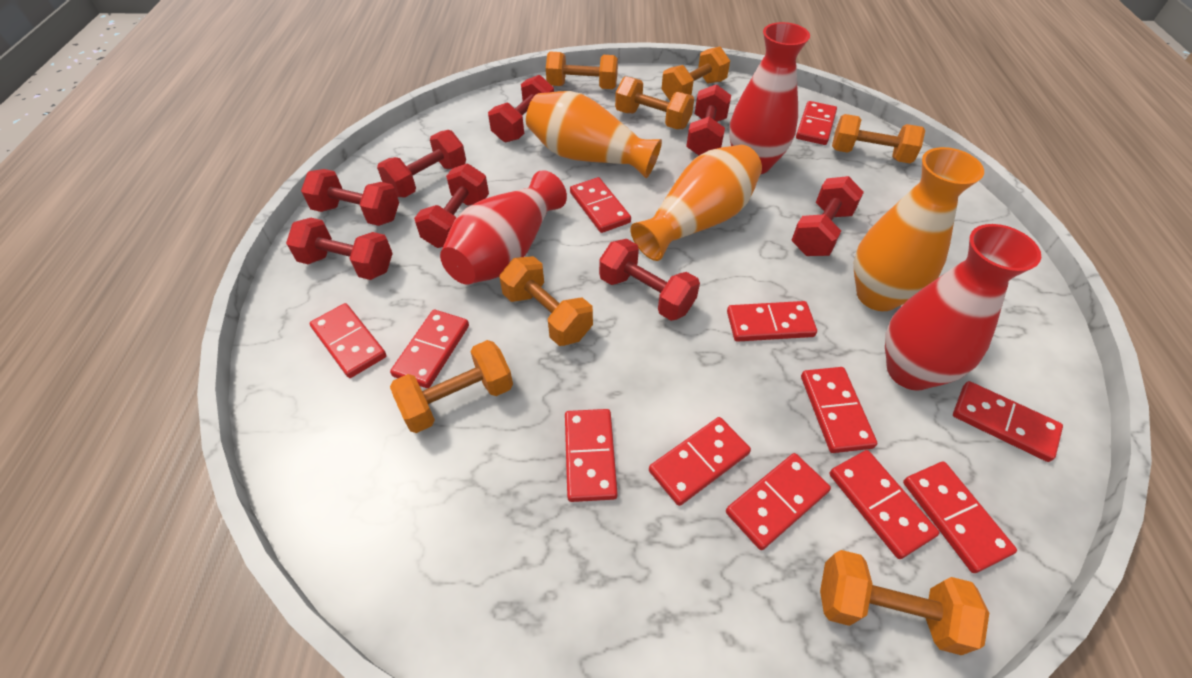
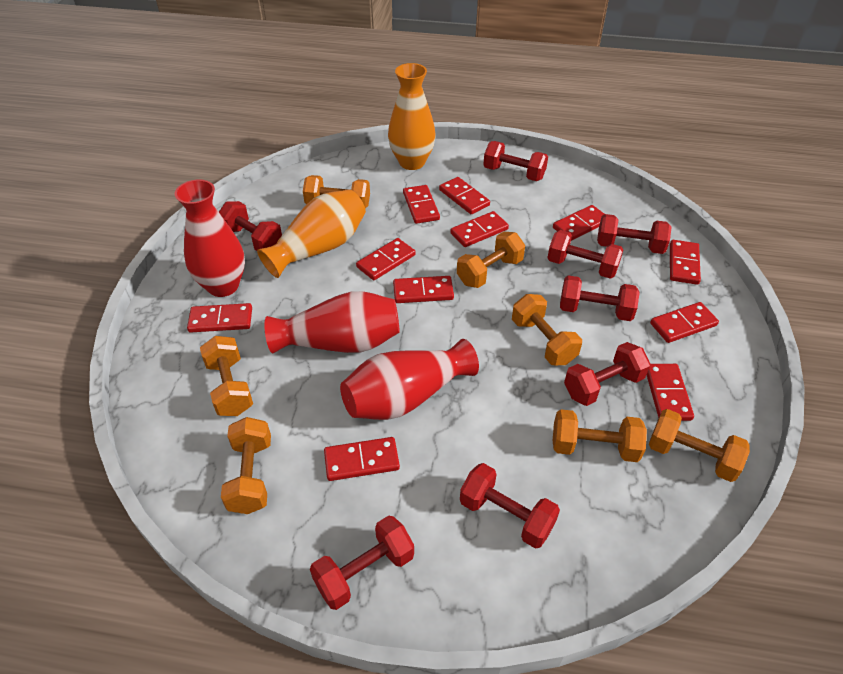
orange vase: [526,91,662,178] [630,145,762,261] [854,147,984,311] = 3 -> [257,190,366,278] [388,63,436,170] = 2
red domino: [310,303,386,378] [390,310,469,388] [565,409,618,502] [570,177,631,233] [649,417,751,506] [726,453,831,550] [727,301,817,342] [796,101,837,145] [801,367,877,453] [829,450,939,559] [903,461,1017,573] [953,381,1063,462] = 12 -> [187,303,252,333] [324,437,400,481] [356,238,415,280] [393,276,454,303] [403,185,440,224] [439,177,490,214] [450,211,509,247] [553,205,604,241] [647,364,694,421] [650,302,719,343] [670,240,701,285] = 11

